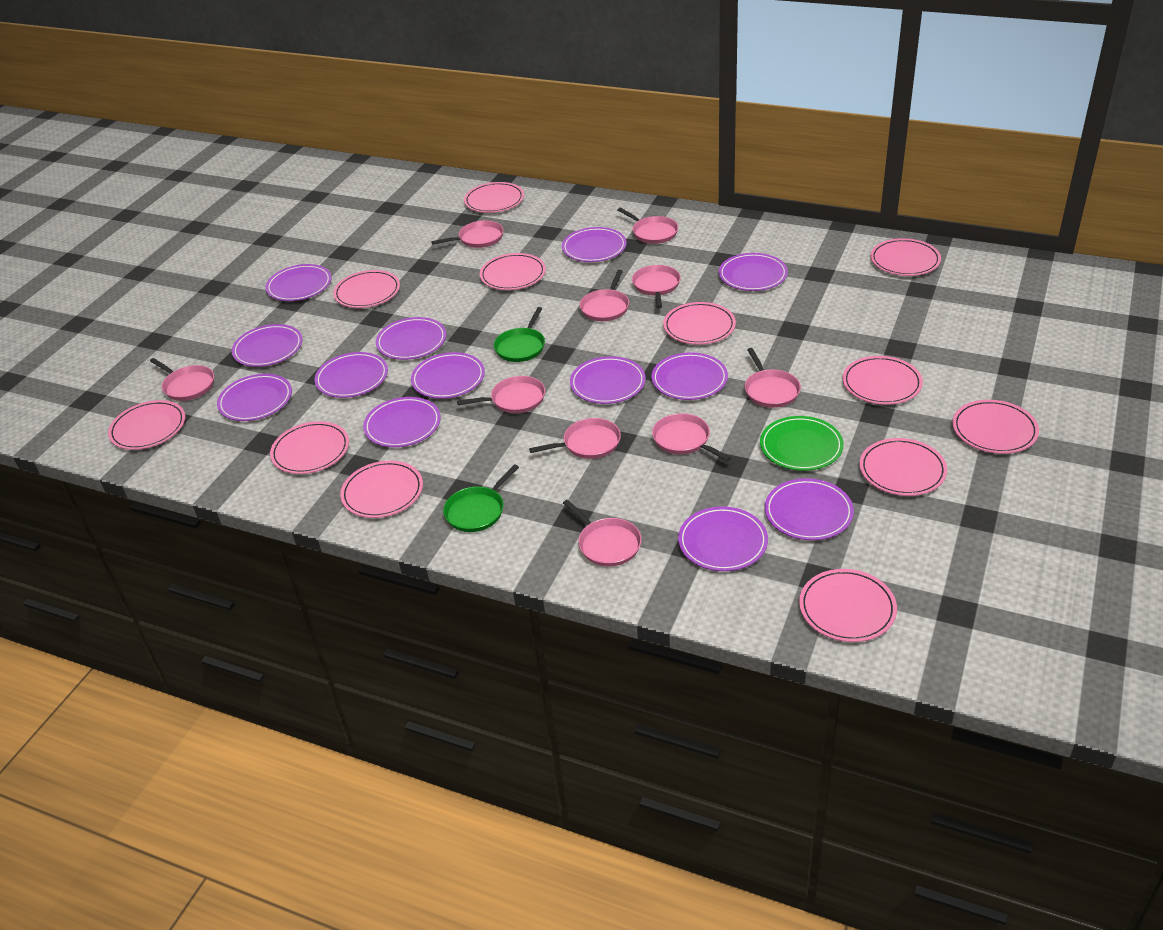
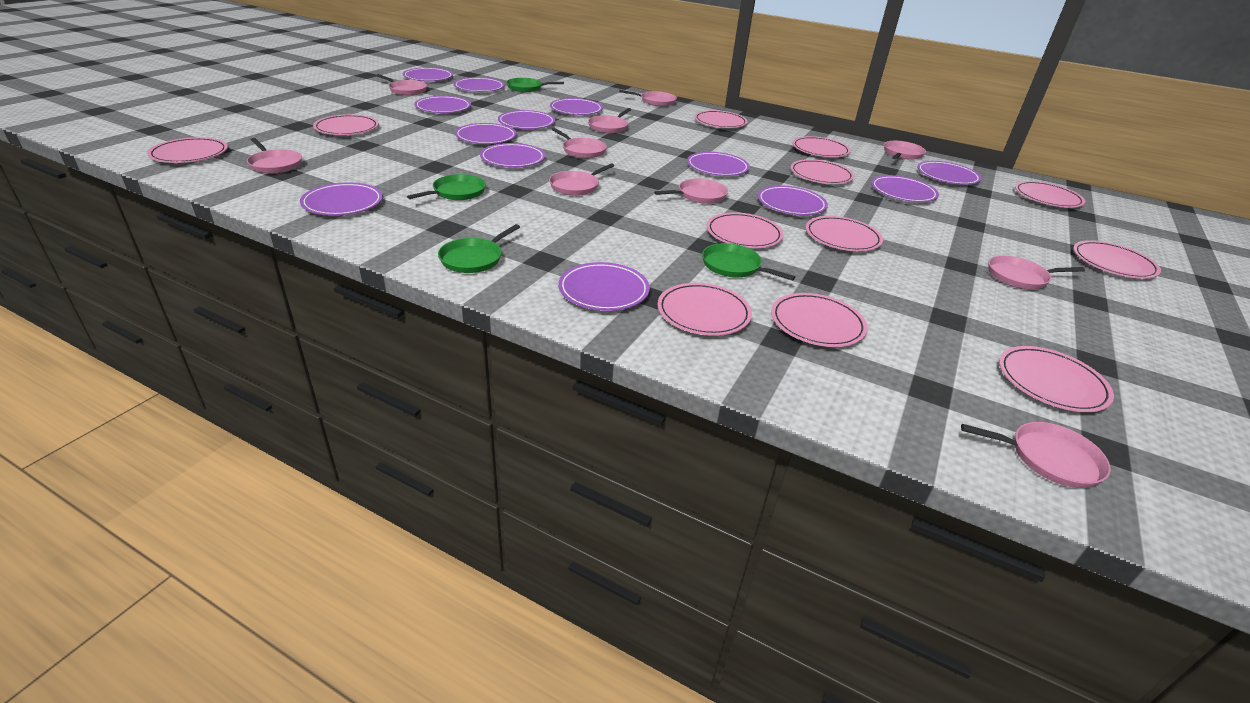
green pan: [443,465,519,532] [494,307,545,362] = 2 -> [407,174,486,200] [438,224,520,273] [506,78,564,92] [702,243,795,280] = 4
green plate: [760,416,844,471] = 1 -> none = 0

